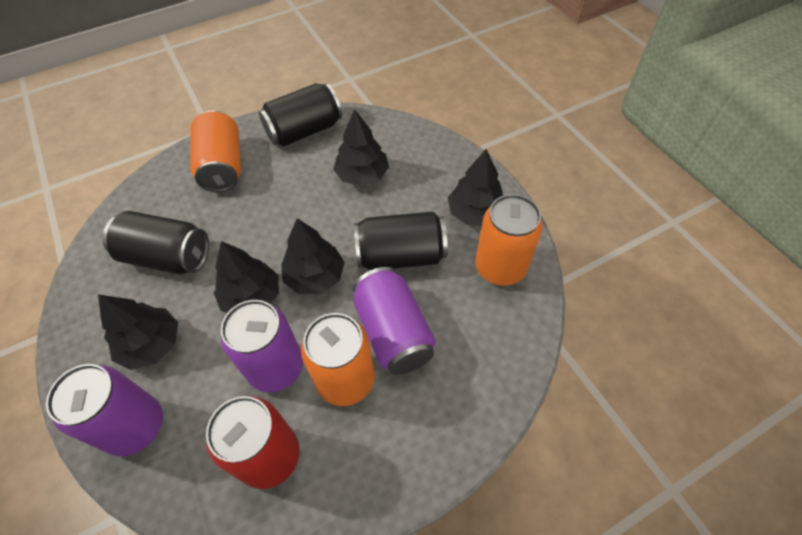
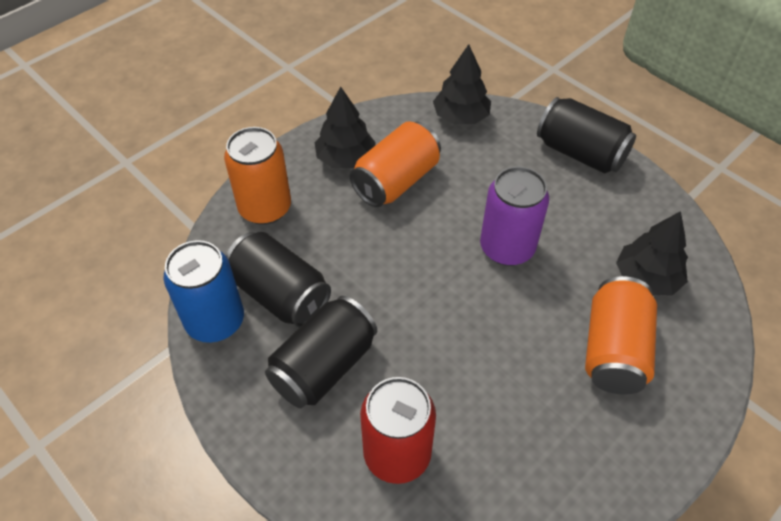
black tree: [98,295,178,370] [214,241,279,313] [281,218,345,294] [333,109,389,186] [448,149,503,226] = 5 -> [315,86,376,168] [433,44,491,124] [616,211,688,296] = 3
blue can: none = 0 -> [163,240,244,343] = 1
purple can: [46,364,163,456] [221,300,303,393] [353,267,436,375] = 3 -> [480,166,549,266] = 1

